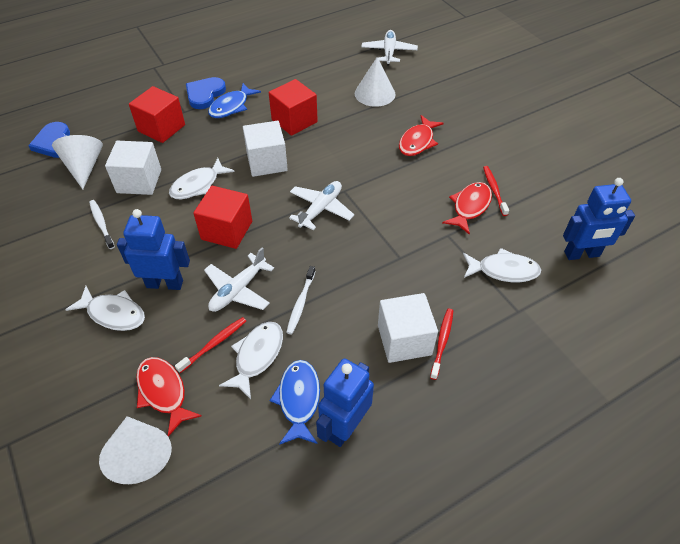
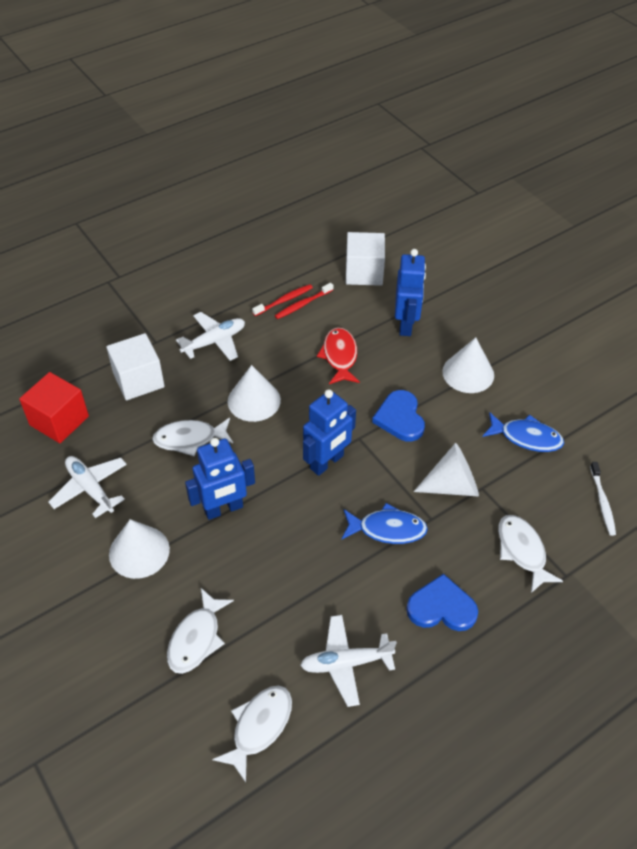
red cube: [129,86,185,143] [193,186,252,249] [269,79,318,136] = 3 -> [19,372,89,443] = 1
red fish: [136,357,202,437] [399,115,444,156] [442,182,492,234] = 3 -> [317,327,360,384] = 1
red toothbrush: [175,317,246,373] [430,309,453,380] [483,166,509,216] = 3 -> [252,284,313,316] [275,283,333,319] = 2
white cone: [52,135,103,189] [99,416,172,484] [355,57,395,107] = 3 -> [109,519,170,579] [228,365,281,422] [414,443,479,497] [442,337,494,393] = 4
white cube: [105,141,161,195] [243,121,288,177] [378,293,438,363] = 3 -> [106,333,165,400] [346,232,385,286] = 2
white toothbrush: [89,200,115,249] [286,266,316,334] = 2 -> [590,462,616,536] = 1

